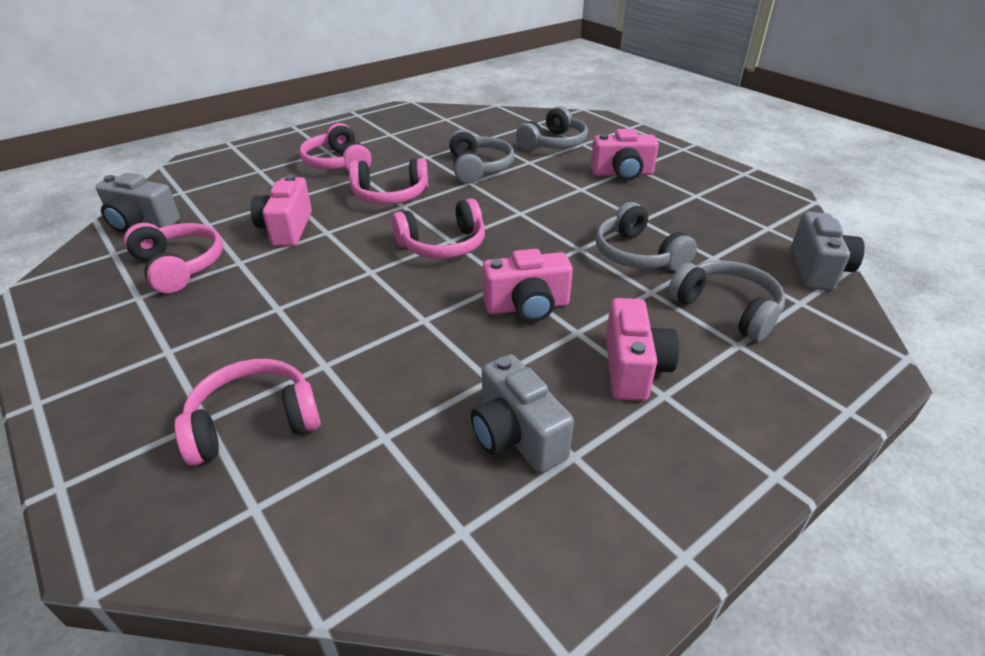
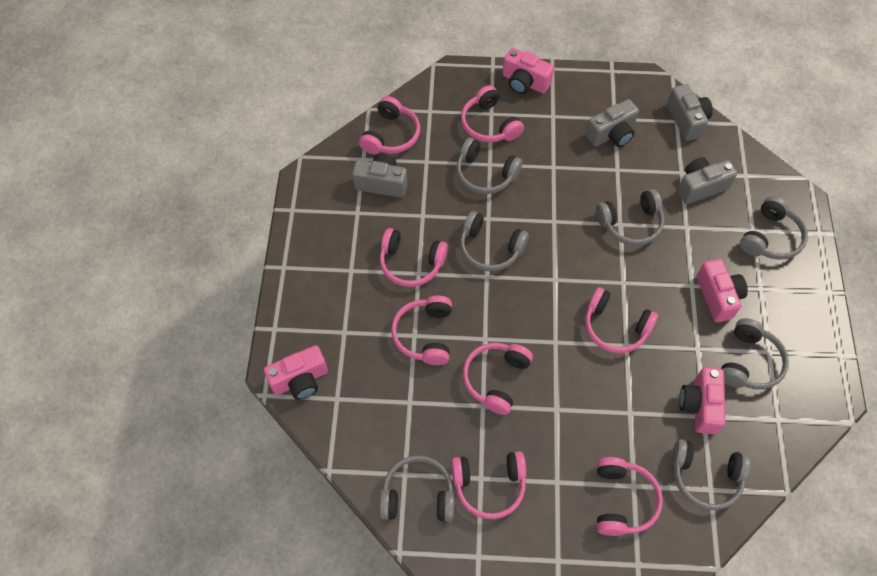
grey camera: [96,173,180,232] [471,354,574,473] [791,212,865,291] = 3 -> [352,154,407,198] [585,99,639,147] [667,84,713,141] [678,157,737,204] = 4
grey headphones: [449,129,514,184] [516,106,588,151] [596,202,697,271] [668,260,785,342] = 4 -> [379,455,454,522] [456,138,523,194] [460,211,529,271] [596,189,664,246] [672,439,751,510] [721,318,789,390] [740,196,808,260] = 7
pink headphones: [124,223,223,293] [174,359,321,466] [299,123,372,171] [349,158,428,205] [392,198,485,259] = 5 -> [359,96,420,154] [380,228,448,287] [391,295,452,365] [452,451,526,519] [461,85,524,142] [463,343,533,415] [585,287,658,353] [597,457,663,536] = 8

